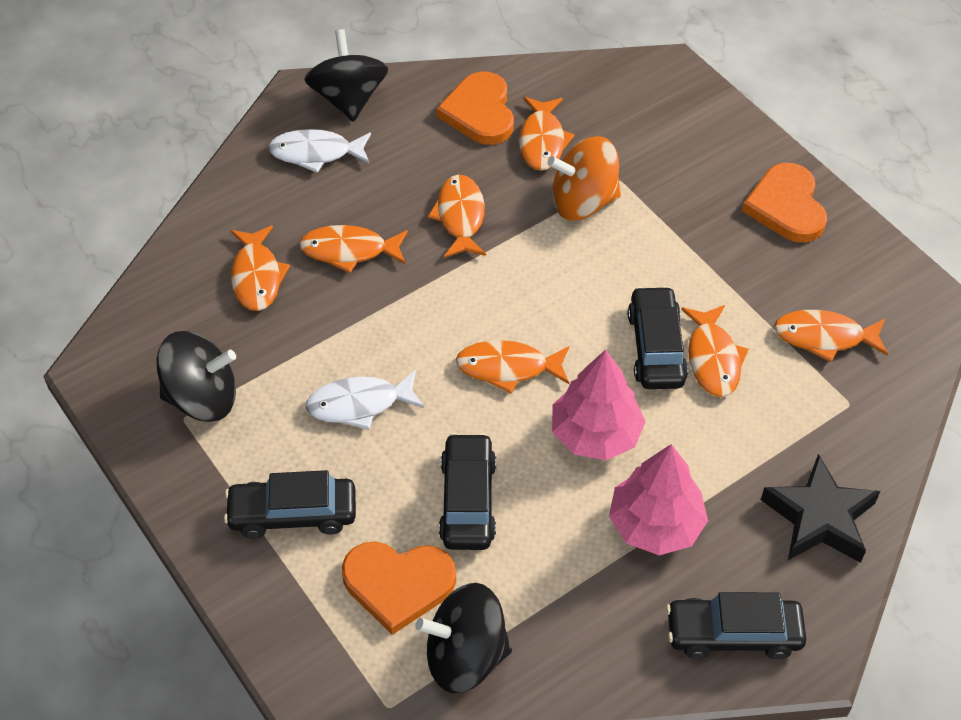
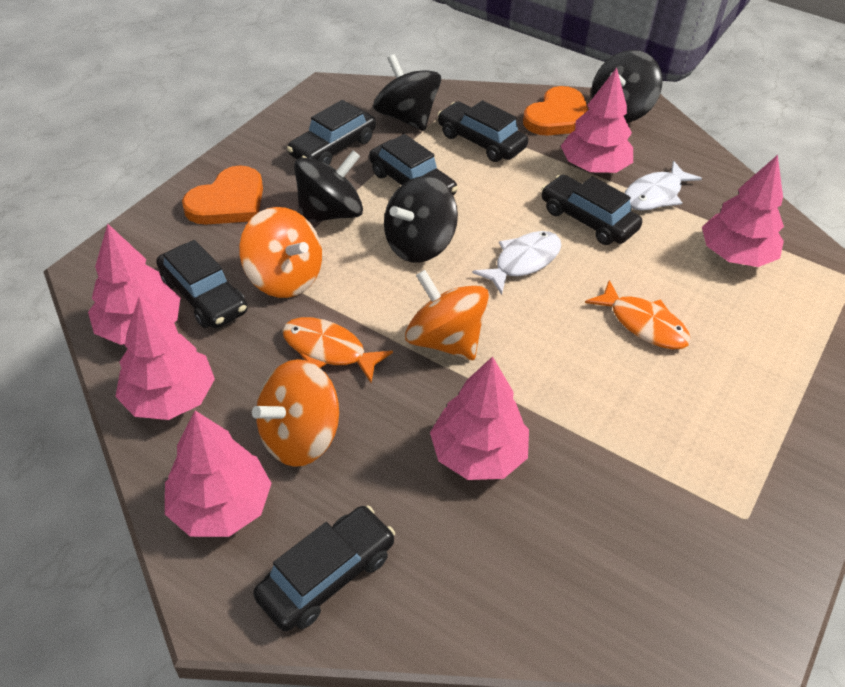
black car: [224,470,356,539] [439,433,496,550] [628,286,688,389] [666,592,806,659] = 4 -> [156,240,247,328] [253,506,395,631] [287,100,376,165] [369,134,458,196] [437,100,528,162] [541,175,642,245] = 6
black spinning top: [157,331,236,422] [304,29,388,122] [415,583,512,693] = 3 -> [294,150,363,223] [373,54,441,131] [384,176,458,263] [591,50,662,123] = 4
black star: [761,454,880,563] = 1 -> none = 0
orange fish: [231,225,290,311] [299,225,408,273] [428,175,486,258] [456,340,569,394] [519,97,575,171] [681,305,749,397] [774,310,888,362] = 7 -> [282,317,393,383] [585,280,691,349] = 2
orange heart: [342,541,456,635] [436,71,514,145] [742,163,827,243] = 3 -> [182,166,263,225] [523,86,588,135] = 2
orange spinning top: [548,136,621,220] = 1 -> [239,207,322,298] [252,359,339,467] [405,270,489,360] = 3
pink tree: [552,350,646,460] [609,444,708,555] = 2 -> [88,224,180,345] [115,296,215,420] [165,411,272,537] [430,356,529,480] [561,68,633,173] [702,155,784,267] = 6

